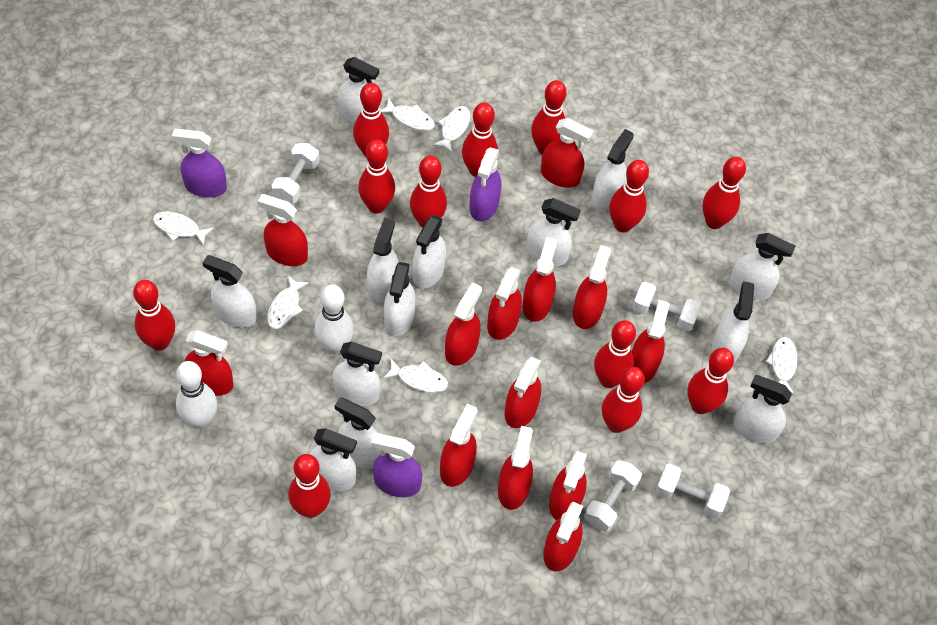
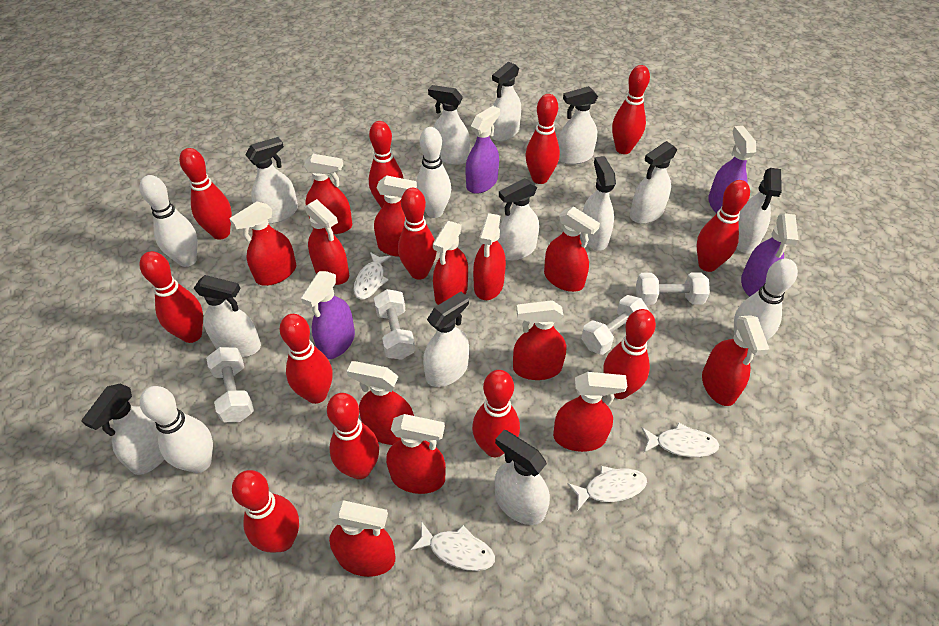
purple spray bottle: [172,129,227,198] [371,433,423,497] [470,147,501,221] = 3 -> [301,271,355,359] [465,106,500,194] [708,126,756,213] [741,214,798,297] = 4
white bowling pin: [176,361,217,429] [314,284,354,354] = 2 -> [139,175,198,267] [140,386,213,473] [416,127,451,218] [734,259,798,341] = 4
white fish: [153,211,214,246] [267,275,309,329] [381,98,435,131] [383,359,448,393] [433,106,470,152] [765,337,798,394] = 6 -> [354,252,391,299] [410,521,495,571] [568,466,647,510] [642,422,719,457] = 4
white spray bottle: [203,255,257,328] [309,428,357,491] [333,342,382,406] [334,397,380,469] [337,57,379,126] [367,217,398,303] [384,262,416,336] [412,215,446,288] [526,198,581,266] [592,129,634,211] [712,281,754,362] [730,233,796,300] [733,375,792,444] = 13 -> [81,384,165,475] [194,275,261,357] [245,137,298,224] [423,292,469,387] [428,85,470,165] [491,62,521,141] [495,430,550,525] [497,178,539,261] [558,86,598,165] [580,156,616,250] [630,141,677,224] [736,168,782,253] = 12

